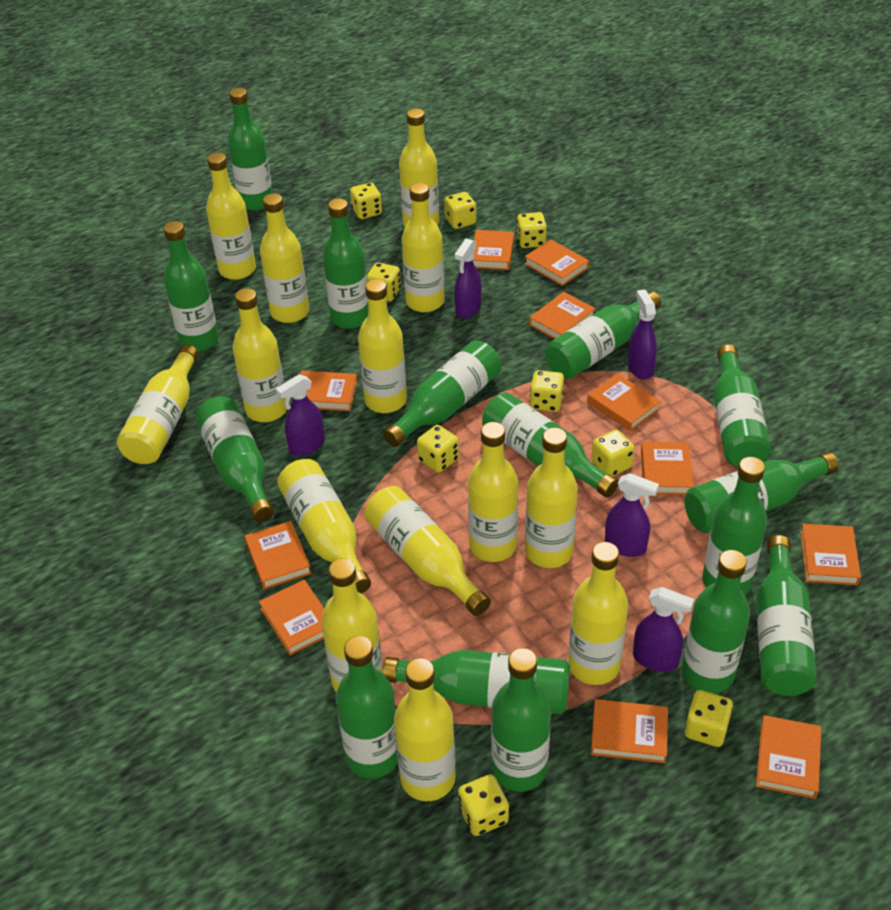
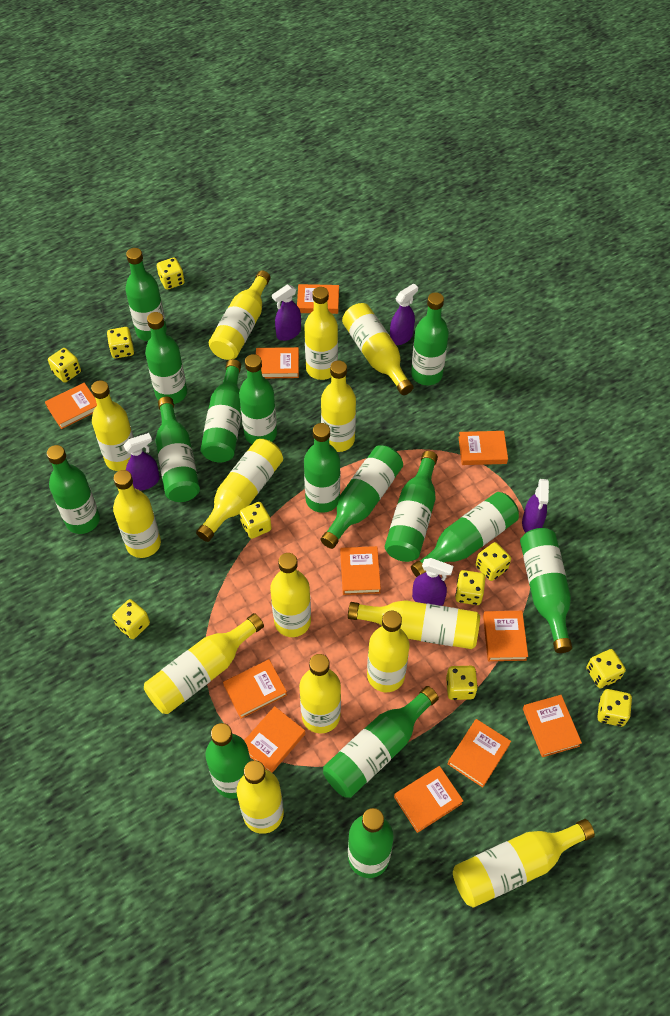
yellow dice: [350,183,382,219] [366,263,401,302] [417,425,459,473] [444,192,476,229] [458,774,509,836] [517,212,547,248] [530,370,564,412] [591,429,635,476] [685,690,733,747] = 9 -> [48,348,81,383] [107,327,134,359] [112,599,150,639] [157,258,185,290] [239,502,271,539] [446,666,478,700] [455,570,486,605] [476,542,511,581] [586,649,626,688] [598,689,632,727] = 10

